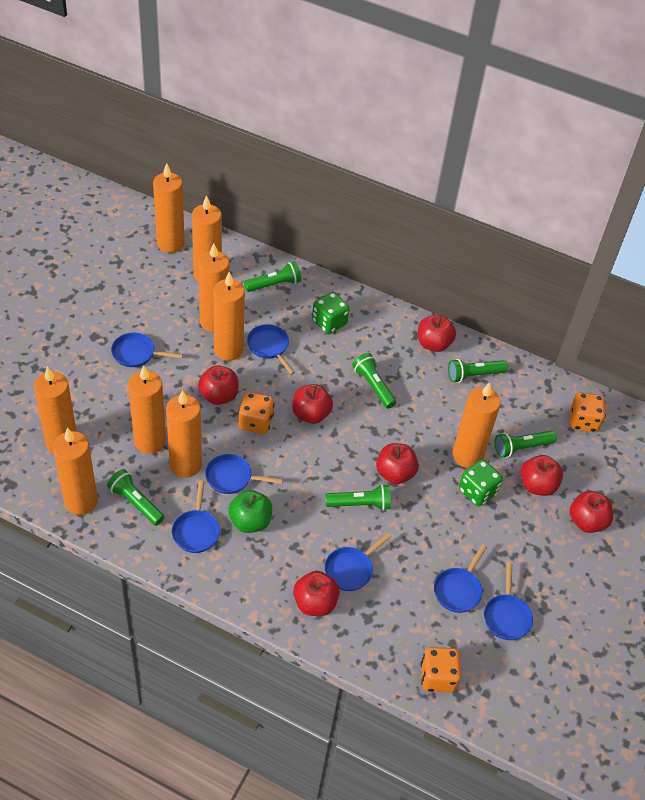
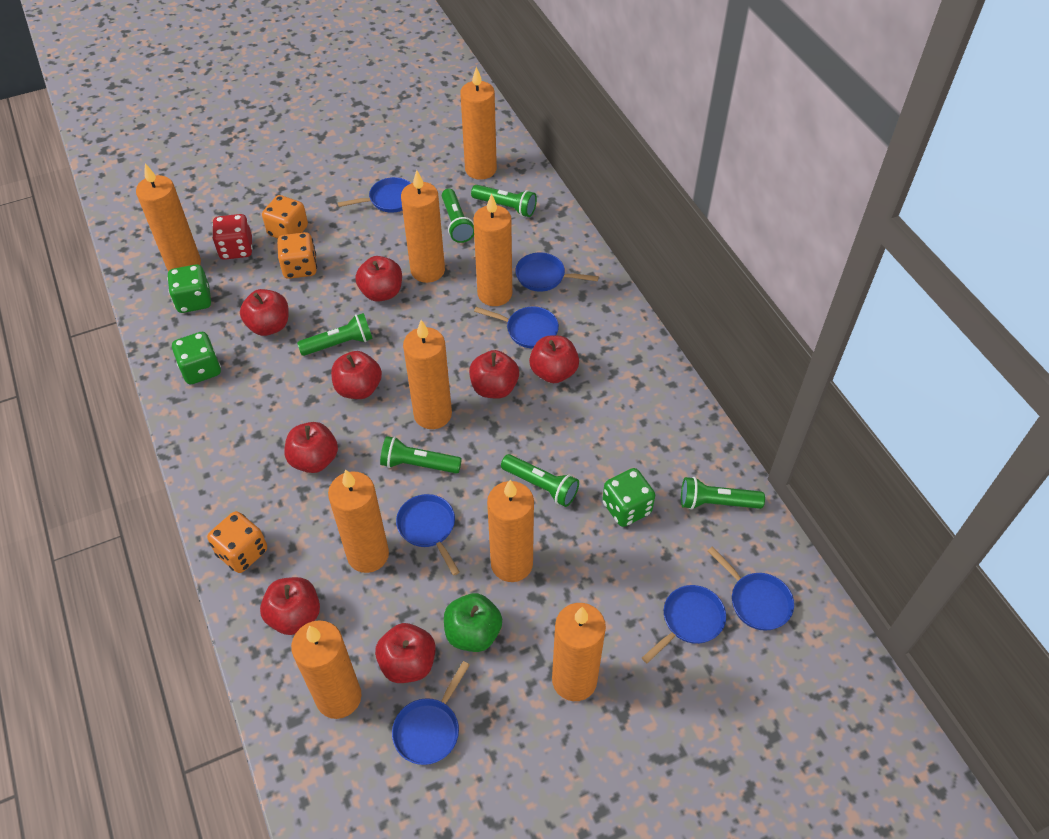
green dice: [312,292,349,334] [459,460,503,506] = 2 -> [167,264,211,313] [172,332,221,384] [602,468,655,527] = 3
red apple: [198,365,239,405] [292,384,333,424] [293,571,340,616] [376,443,419,484] [418,315,456,352] [520,455,563,496] [570,491,613,533] = 7 -> [240,289,289,336] [260,577,320,635] [284,422,338,473] [331,351,382,399] [355,256,402,302] [375,623,436,683] [469,350,519,399] [529,335,579,383] = 8
red dice: none = 0 -> [212,214,253,260] = 1

